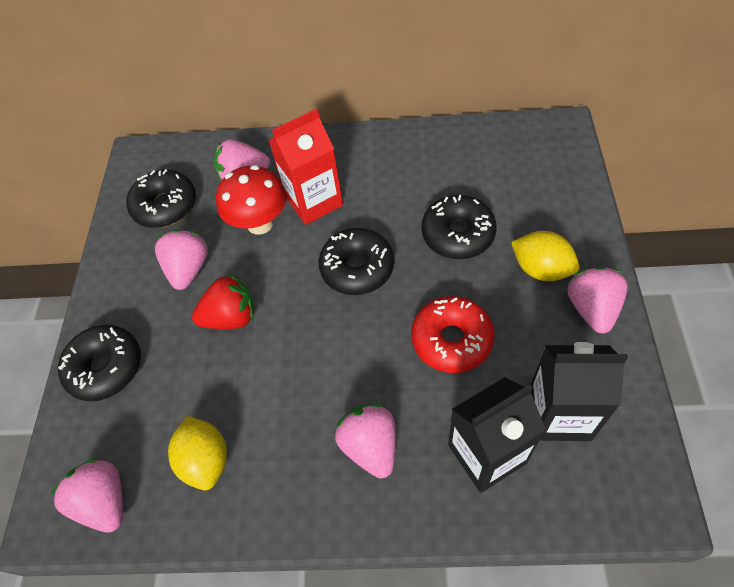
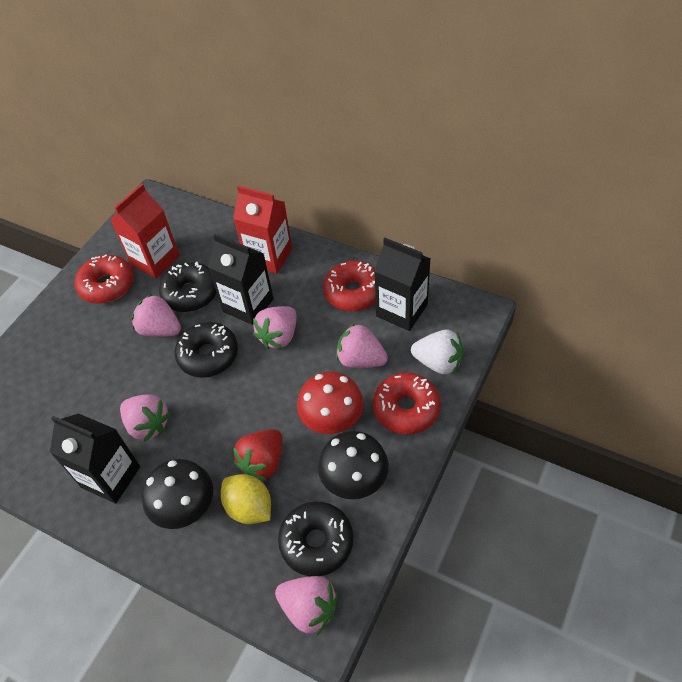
black carton: [448,377,546,493] [531,342,628,441] = 2 -> [50,413,140,504] [208,234,274,325] [374,238,431,331] = 3
black donut: [58,325,141,401] [126,169,196,228] [318,228,394,295] [421,195,497,259] = 4 -> [159,262,217,312] [175,322,238,378] [278,502,353,576] = 3
black mushroom: none = 0 -> [142,459,213,529] [318,431,389,499] = 2
red carton: [269,108,343,225] = 1 -> [110,184,180,279] [233,186,292,274] = 2
red donut: [411,296,495,373] = 1 -> [75,254,134,304] [323,261,376,312] [373,372,441,435] = 3
white strawberry: none = 0 -> [411,329,463,375] = 1
yellow lemon: [168,416,227,490] [511,231,580,281] = 2 -> [221,474,271,524] = 1

